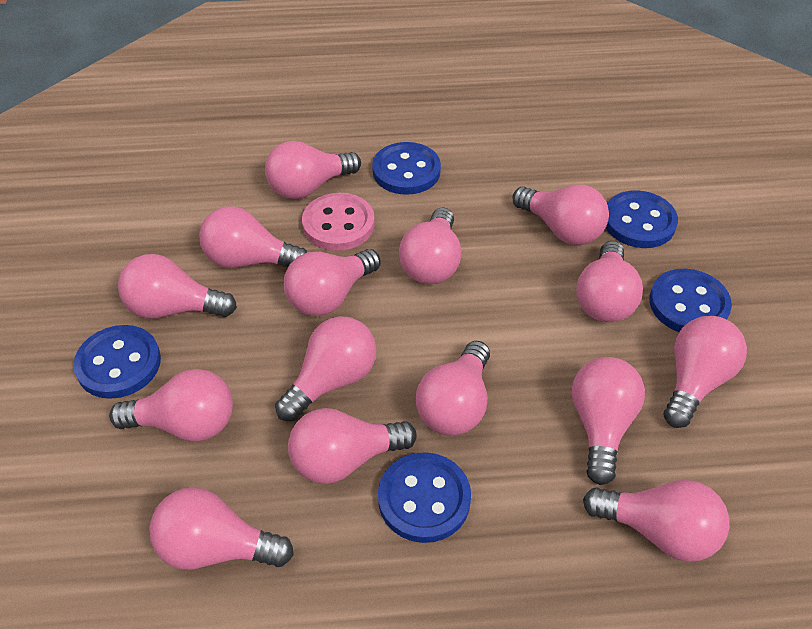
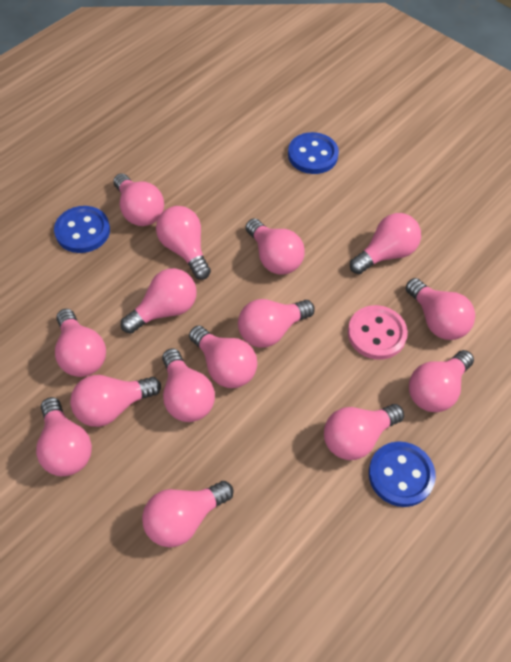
blue button: [73,325,161,399] [372,142,441,195] [378,452,471,543] [606,190,678,248] [649,269,732,332] = 5 -> [54,206,110,253] [288,132,339,174] [369,442,436,507] = 3

